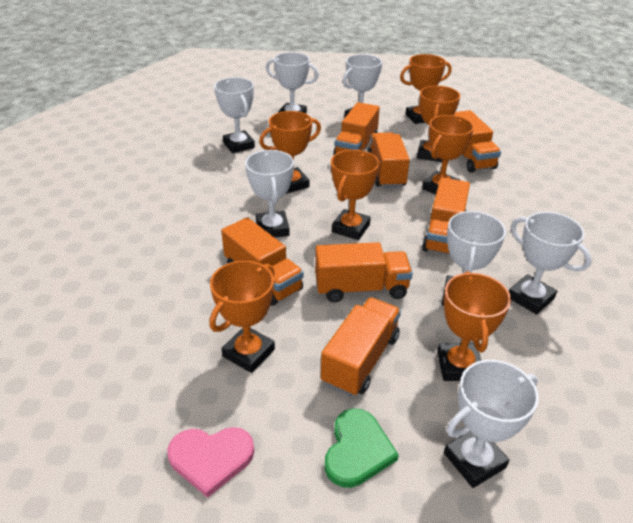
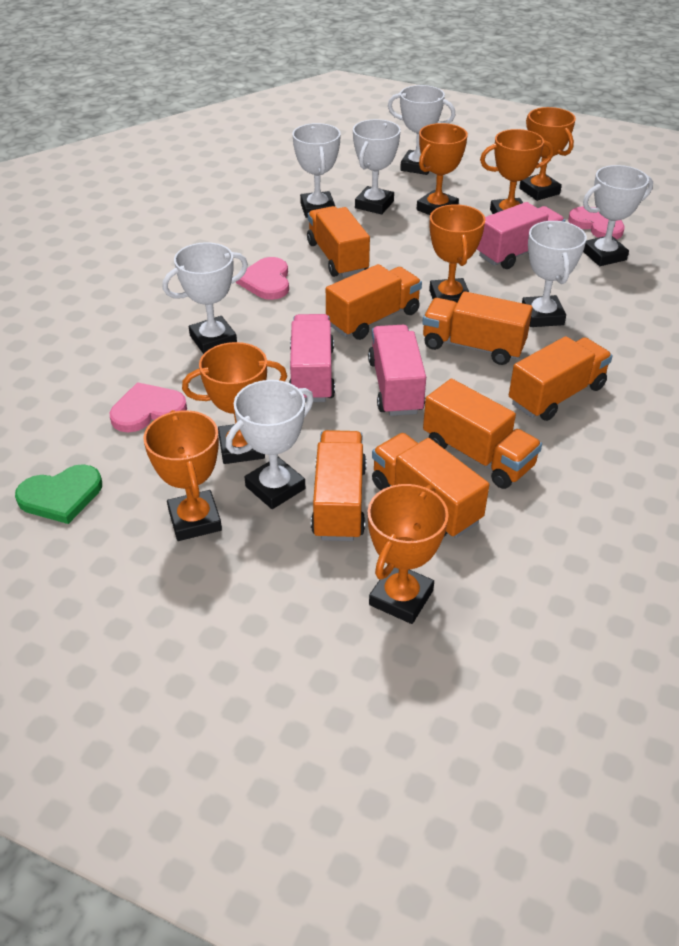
pink heart: [167,427,254,498] = 1 -> [110,382,187,432] [236,257,289,300] [568,207,624,239] = 3
pink truck: none = 0 -> [289,314,335,402] [368,325,426,416] [477,202,565,269] = 3

